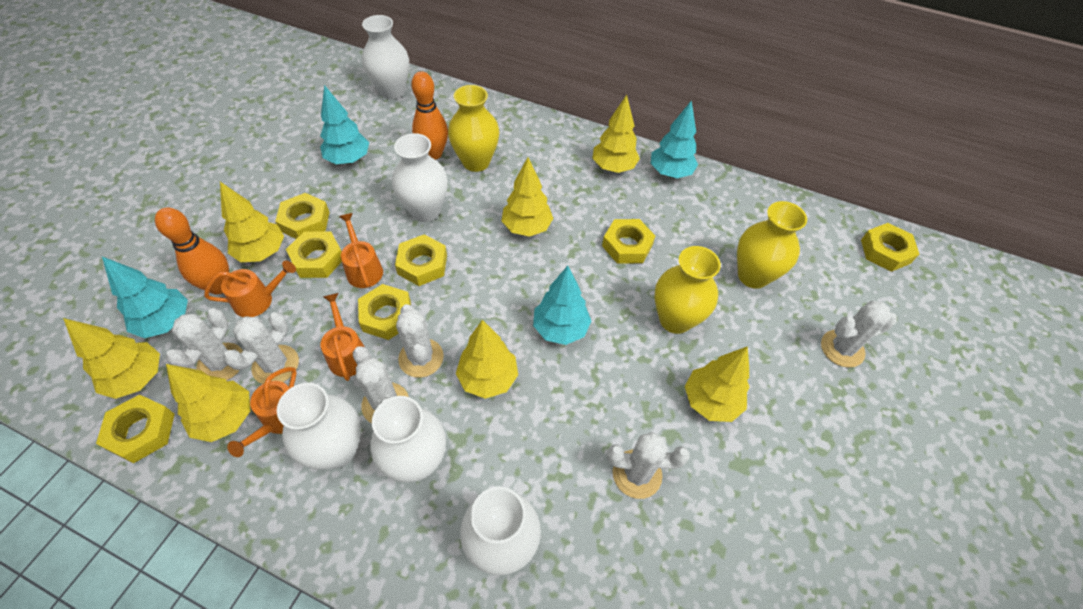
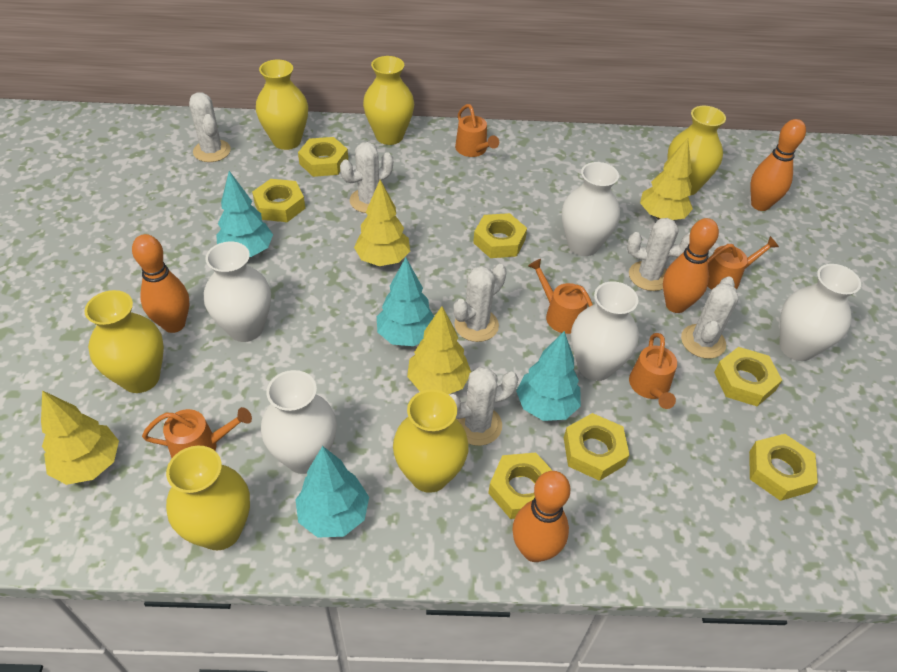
orange bowling pin: [155,207,229,295] [411,71,448,160] = 2 -> [132,234,189,333] [512,471,570,562] [663,218,719,313] [750,119,806,211] = 4
orange watering can: [204,261,296,317] [227,367,297,457] [321,293,365,381] [339,213,383,288] = 4 -> [142,407,252,458] [455,104,499,157] [528,259,593,334] [629,333,677,409] [707,236,779,290] = 5
yellow tree: [63,318,160,399] [166,364,250,442] [220,182,284,262] [456,320,518,399] [502,157,554,237] [592,95,640,173] [685,346,749,422] = 7 -> [41,390,119,485] [354,180,410,266] [407,306,471,394] [640,138,693,220] = 4
yellow vase: [448,85,500,172] [654,246,721,334] [737,201,807,289] = 3 -> [84,290,164,393] [166,446,250,550] [256,60,308,150] [363,56,414,145] [393,389,469,493] [667,106,726,196] = 6

